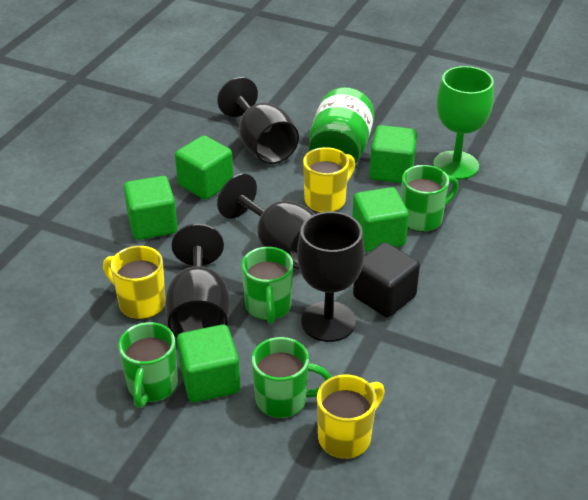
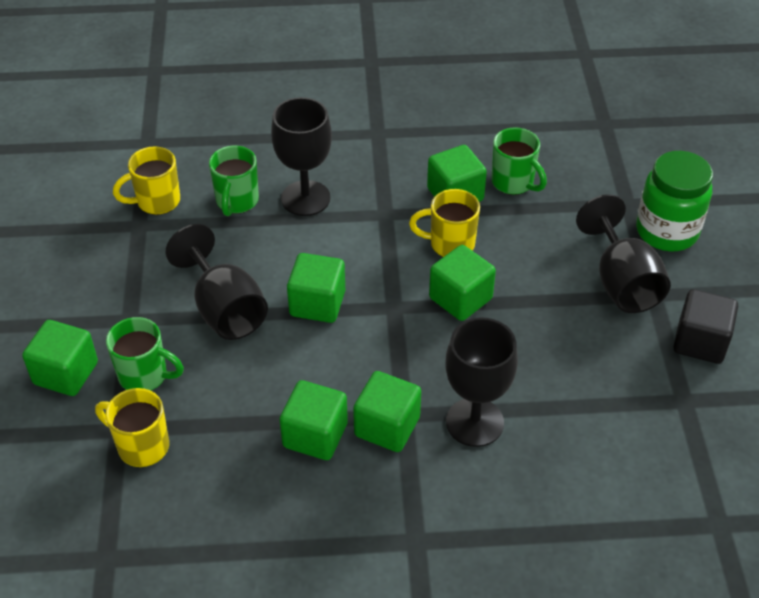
green cube: [124,176,178,240] [175,135,233,200] [177,324,240,402] [352,187,409,252] [370,125,417,183] = 5 -> [22,320,98,396] [280,380,348,460] [287,253,345,323] [353,371,421,452] [427,145,487,202] [429,245,496,321] = 6
green goblet: [433,66,494,180] = 1 -> none = 0
green mug: [118,322,178,408] [241,247,293,324] [252,337,332,418] [401,165,459,232] = 4 -> [106,317,184,390] [209,146,259,216] [492,128,547,195] = 3

